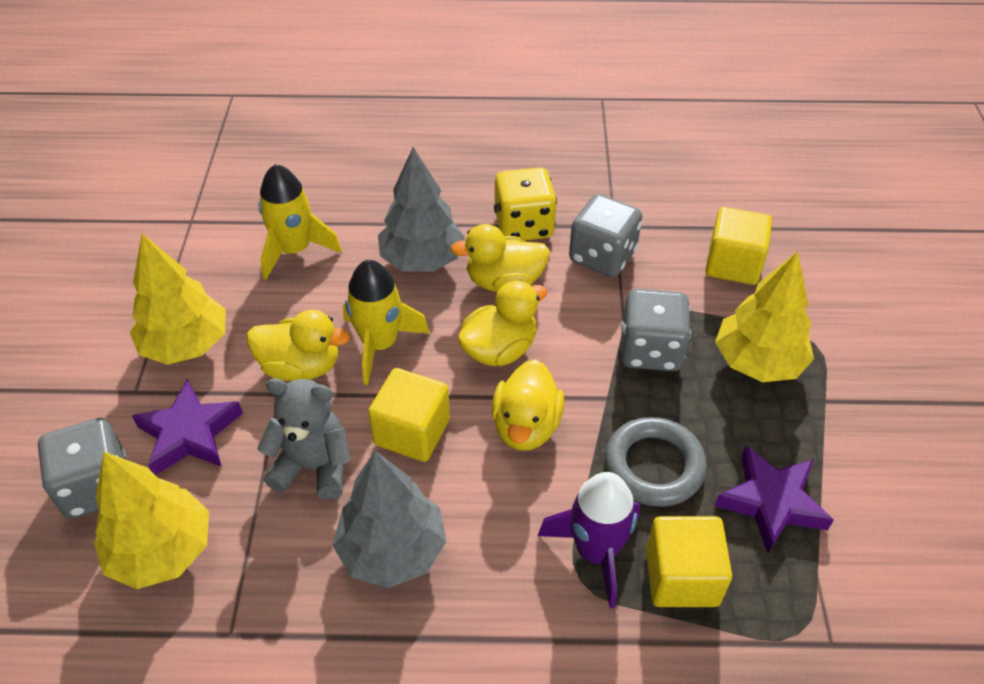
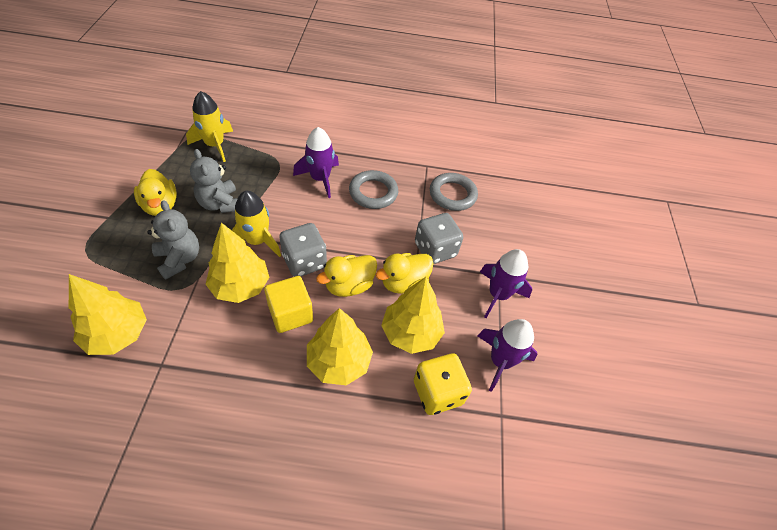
grey dice: [38,418,127,518] [569,194,642,277] [621,289,691,371] = 3 -> [280,223,327,277] [415,213,463,264] = 2
grey ring: [605,417,707,507] = 1 -> [349,170,398,209] [430,173,478,211] = 2
grey teddy bear: [257,378,351,500] = 1 -> [147,200,199,280] [190,149,238,213] = 2
grey tree: [332,451,447,588] [378,147,465,272] = 2 -> none = 0
purple rocket: [538,472,640,608] = 1 -> [293,127,339,198] [478,319,537,392] [480,249,532,318] = 3
purple star: [132,379,243,475] [715,445,834,553] = 2 -> none = 0
yellow cube: [368,368,450,462] [646,516,732,607] [705,207,772,285] = 3 -> [264,276,313,333] = 1
yellow duck: [247,310,350,381] [450,224,550,292] [458,281,547,366] [492,359,564,451] = 4 -> [134,169,177,216] [316,255,377,297] [375,253,434,294] = 3
yellow tree: [94,452,209,589] [130,233,226,365] [715,251,814,382] = 3 -> [69,274,147,355] [205,223,269,303] [307,308,373,385] [381,277,445,354] = 4

